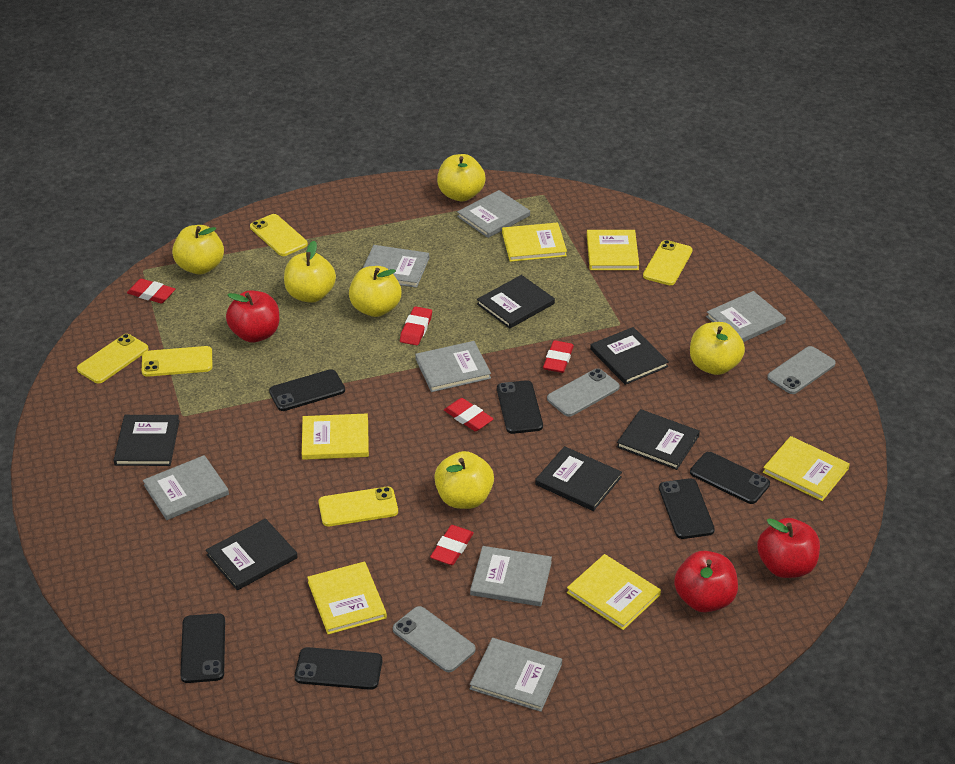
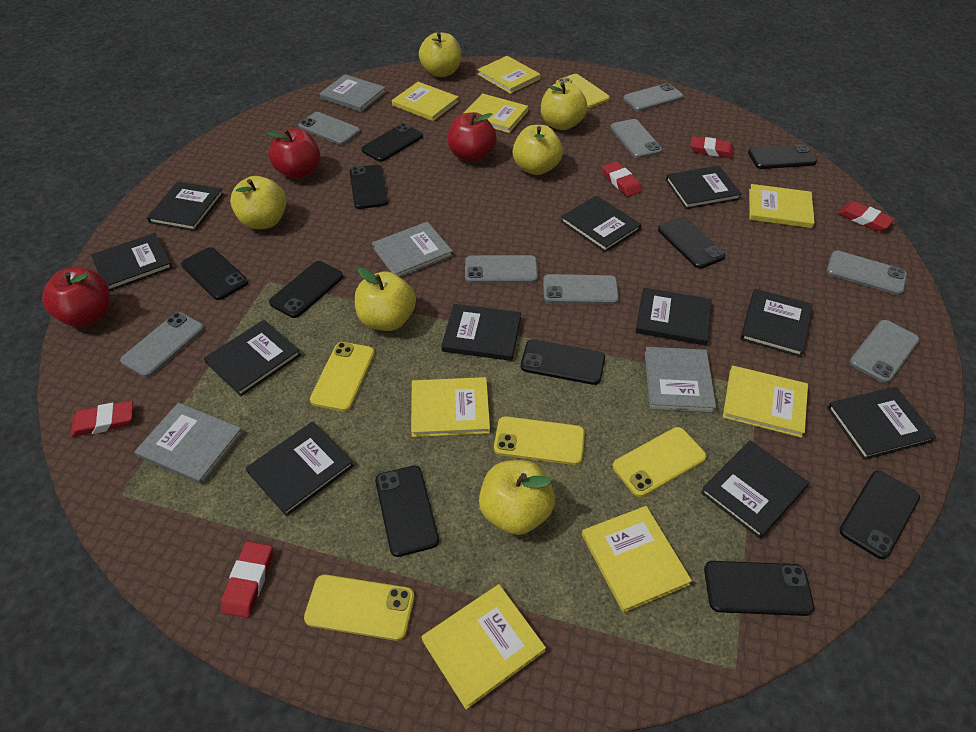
black book: [113,415,180,466] [206,518,298,590] [477,275,555,329] [535,446,622,511] [590,327,669,385] [617,409,700,470] = 6 -> [91,233,173,291] [147,181,224,231] [204,320,301,396] [246,421,354,516] [442,304,521,361] [561,196,641,252] [636,288,711,345] [666,166,742,209] [701,440,809,539] [741,289,813,357] [827,387,936,460] = 11
black phone: [180,613,225,683] [269,369,345,411] [295,647,383,690] [497,380,543,434] [659,478,715,539] [690,452,770,504] = 6 -> [181,247,248,300] [269,261,343,318] [350,165,388,209] [361,123,423,162] [375,466,439,557] [521,339,605,385] [658,217,726,269] [704,561,814,616] [748,144,817,169] [839,471,920,560] = 10
grey book: [143,455,229,520] [363,245,429,288] [415,341,491,392] [457,190,530,238] [470,546,552,606] [470,638,562,712] [706,291,786,342] = 7 -> [134,402,243,485] [319,74,386,112] [372,222,453,278] [645,347,716,413] = 4
grey phone: [393,606,476,672] [547,369,620,417] [767,346,836,394] = 3 -> [120,312,204,377] [299,112,360,145] [465,255,538,283] [543,274,619,305] [610,119,662,158] [623,83,683,111] [827,251,907,295] [849,320,919,383] = 8
yellow book: [302,414,369,460] [307,561,387,634] [502,223,567,262] [567,554,661,630] [587,230,639,270] [763,436,850,501] = 6 -> [392,82,459,121] [411,377,490,437] [421,584,546,709] [463,93,528,133] [477,56,541,94] [582,506,692,613] [723,365,808,438] [749,184,815,228] = 8

